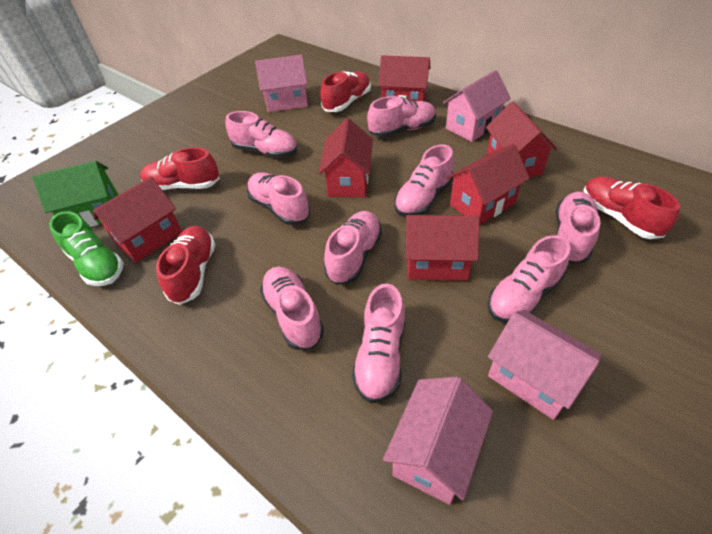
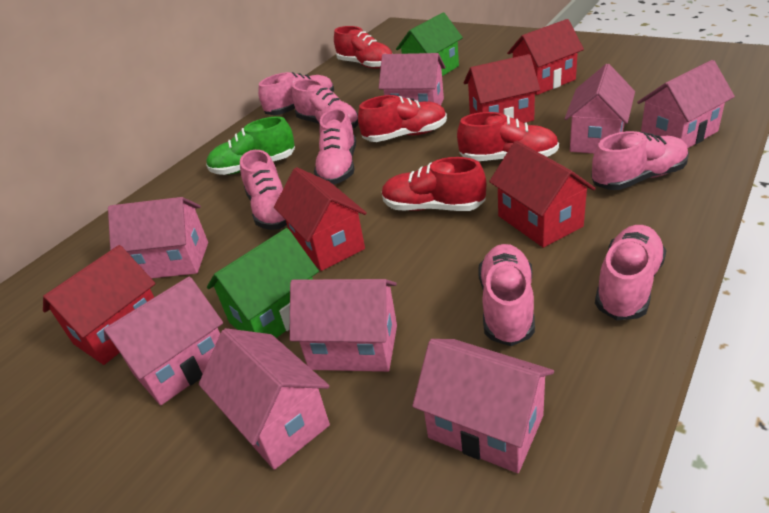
green house: [32,161,119,227] = 1 -> [207,228,319,338] [396,13,463,76] = 2
pink house: [255,55,308,112] [383,377,493,505] [443,70,511,142] [488,310,602,420] = 4 -> [104,276,223,405] [108,197,208,278] [199,328,330,470] [289,279,397,372] [379,53,445,106] [412,339,554,473] [565,64,635,154] [637,60,735,148] = 8
pink shoe: [226,111,298,158] [247,172,310,225] [260,266,324,350] [324,211,382,285] [352,284,405,403] [367,96,436,137] [394,144,454,217] [488,235,570,323] [556,192,600,264] = 9 -> [240,150,287,230] [258,72,334,115] [292,79,358,128] [314,108,356,185] [478,244,535,346] [591,131,689,190] [595,225,666,320] = 7
red house: [93,177,182,263] [319,118,373,197] [378,55,430,102] [406,215,480,281] [447,144,530,225] [486,101,557,178] = 6 -> [43,245,156,365] [274,167,367,271] [464,54,540,123] [489,141,596,248] [507,19,584,95] = 5

